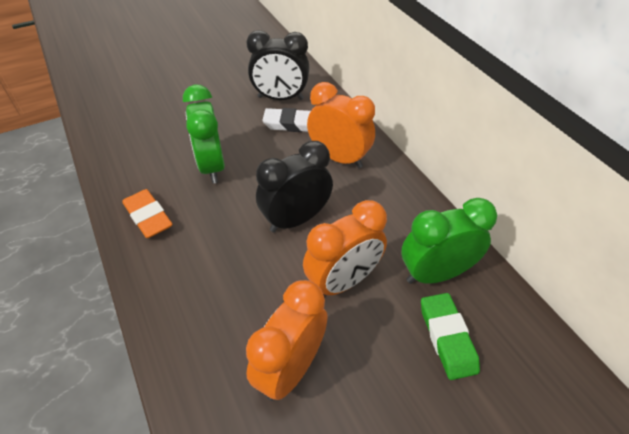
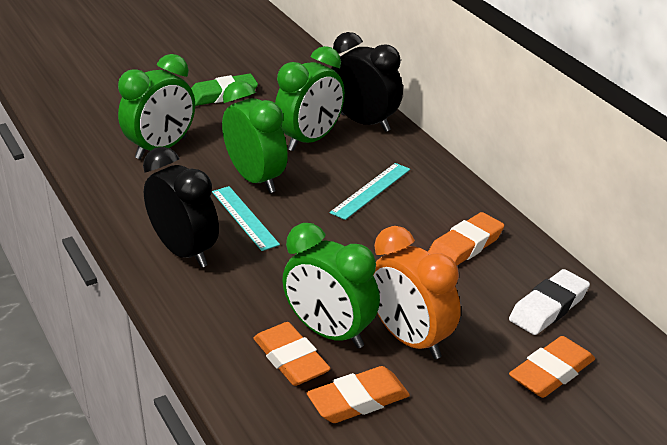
green clock: [183,84,225,183] [401,198,497,284] = 2 -> [118,54,195,159] [222,81,288,193] [275,46,345,151] [283,223,380,349] = 4
orange clock: [246,280,328,401] [303,200,387,295] [307,82,375,168] = 3 -> [373,226,461,359] = 1
orange eraser: [123,189,173,238] = 1 -> [253,322,331,386] [307,366,410,423] [428,212,504,266] [509,336,595,398] = 4
turquoise ruler: none = 0 -> [212,186,280,251] [330,163,410,220] = 2

